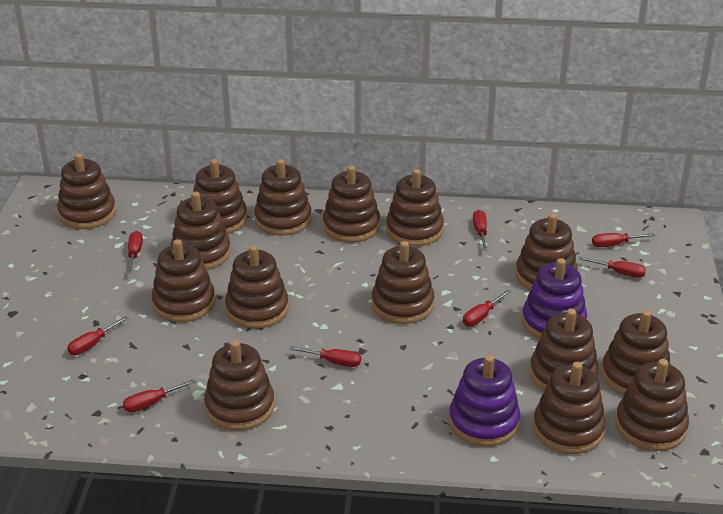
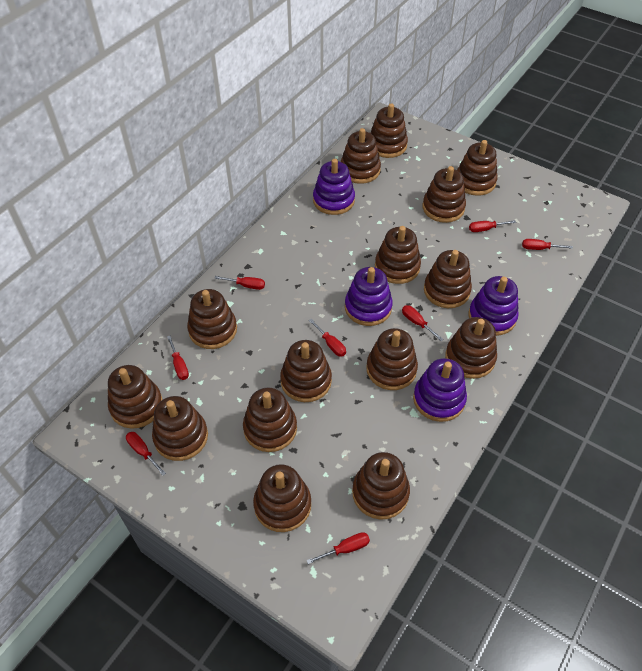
purple stacking toy: [449,355,520,447] [522,258,587,339] = 2 -> [313,159,355,215] [345,267,393,326] [413,358,467,422] [469,276,519,336] = 4

